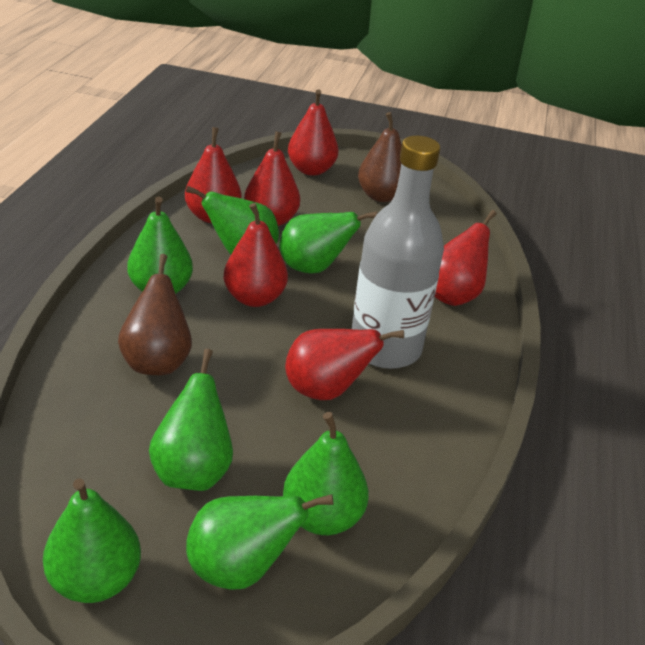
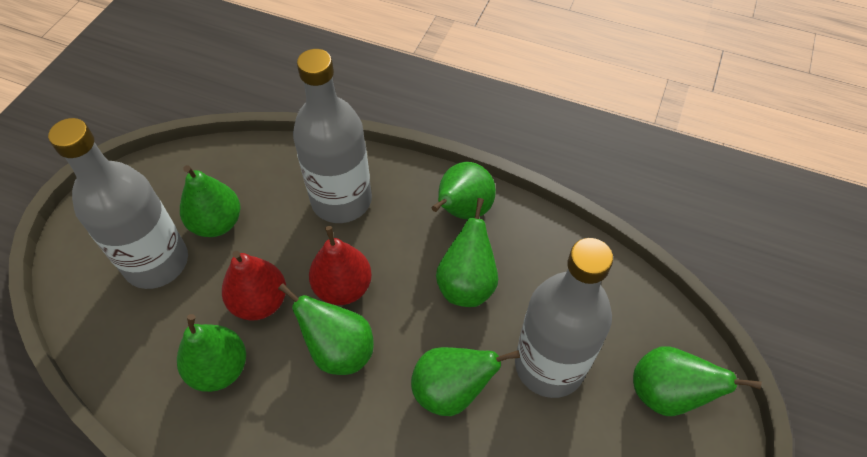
brown pear: [118,254,192,375] [358,112,402,202] = 2 -> none = 0
grey bottle: [352,136,444,369] = 1 -> [48,118,188,289] [293,49,372,223] [515,238,613,398] = 3
red pear: [185,127,242,223] [224,203,288,307] [244,131,300,226] [285,329,404,400] [288,89,338,176] [435,210,497,306] = 6 -> [222,251,286,321] [309,226,372,305] = 2

